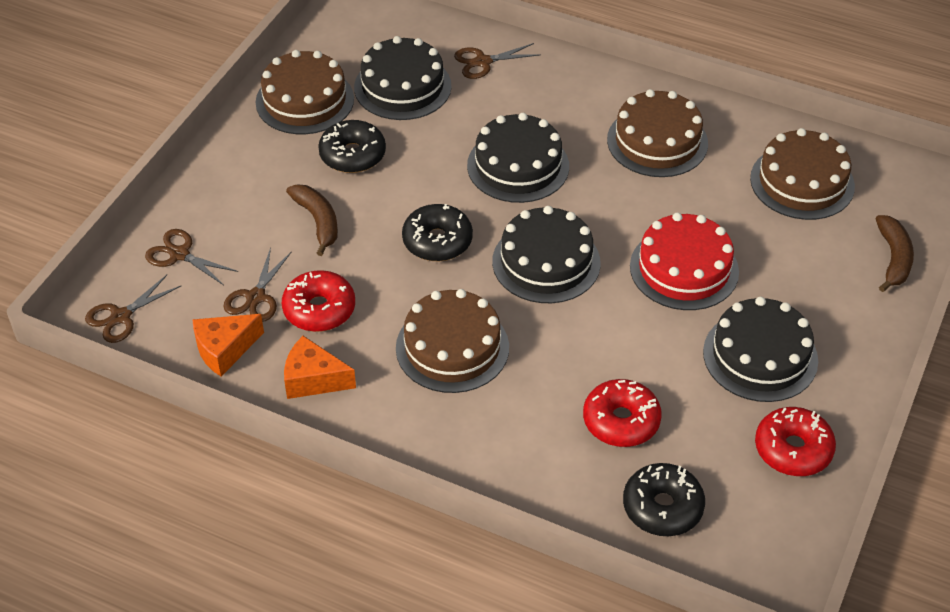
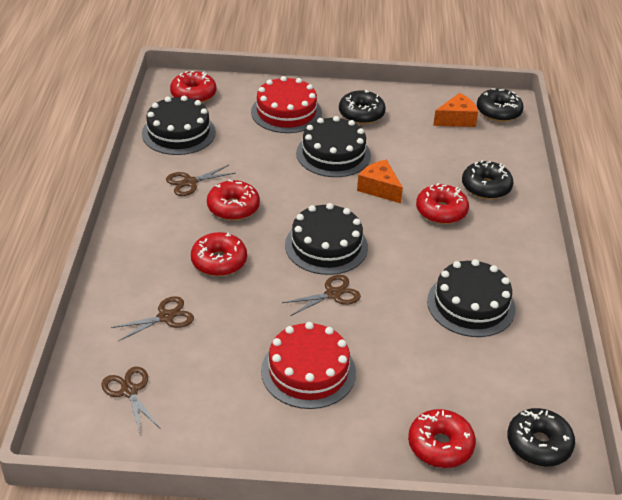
black donut: [318,120,386,173] [402,204,473,261] [623,463,705,536] = 3 -> [339,90,386,124] [462,160,513,199] [477,88,524,122] [507,408,575,467] = 4
brown banana: [286,184,338,256] [876,215,914,292] = 2 -> none = 0
brown cake: [256,50,354,134] [396,289,509,393] [607,89,708,177] [750,128,855,220] = 4 -> none = 0
red cake: [630,213,739,310] = 1 -> [251,76,322,133] [261,322,356,409] = 2
red donut: [282,270,355,332] [583,379,662,447] [755,407,836,476] = 3 -> [170,71,216,103] [191,232,247,276] [207,180,260,220] [408,409,476,468] [416,183,469,224] = 5

